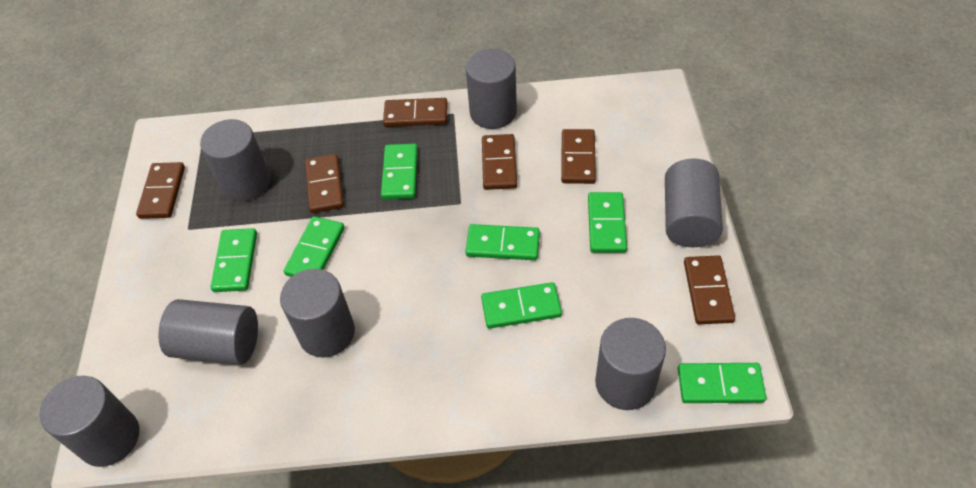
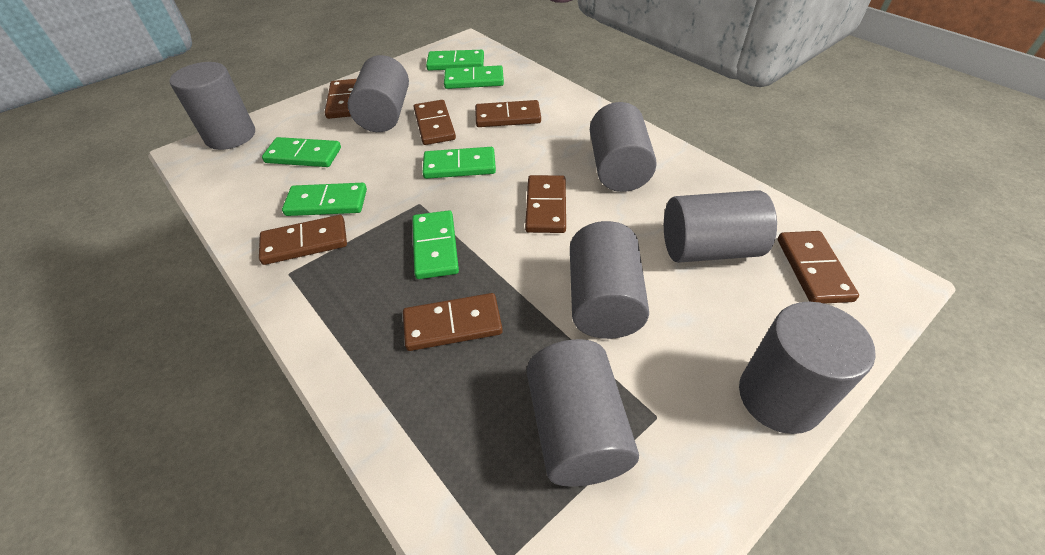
brown domino: [136,162,185,219] [305,154,344,213] [383,98,448,127] [482,134,517,190] [561,129,596,184] [684,255,735,324] = 6 -> [259,215,347,265] [325,79,357,119] [403,293,503,351] [414,100,456,145] [475,100,541,127] [525,175,566,233] [778,231,859,304] = 7
green domino: [211,228,257,292] [284,216,345,277] [381,144,418,200] [465,224,540,260] [481,282,562,329] [588,192,627,253] [678,363,766,403] = 7 -> [262,137,341,167] [282,183,367,216] [412,210,459,279] [422,147,496,179] [426,50,484,70] [444,65,504,89] = 6

